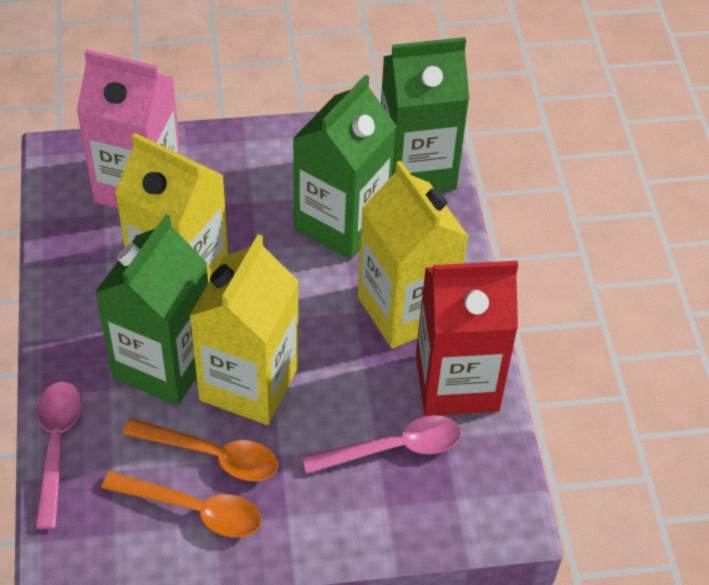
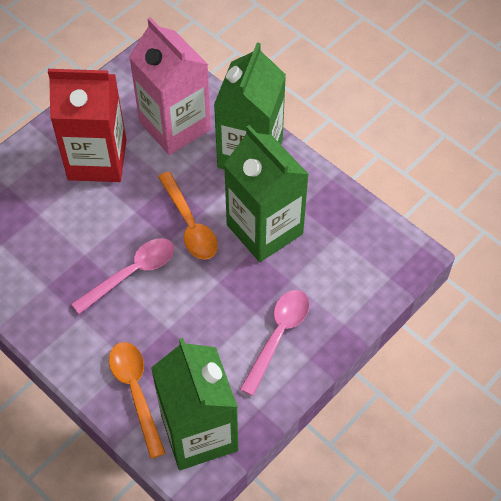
yellow carton: [115,133,228,283] [189,234,299,425] [358,161,468,349] = 3 -> none = 0

